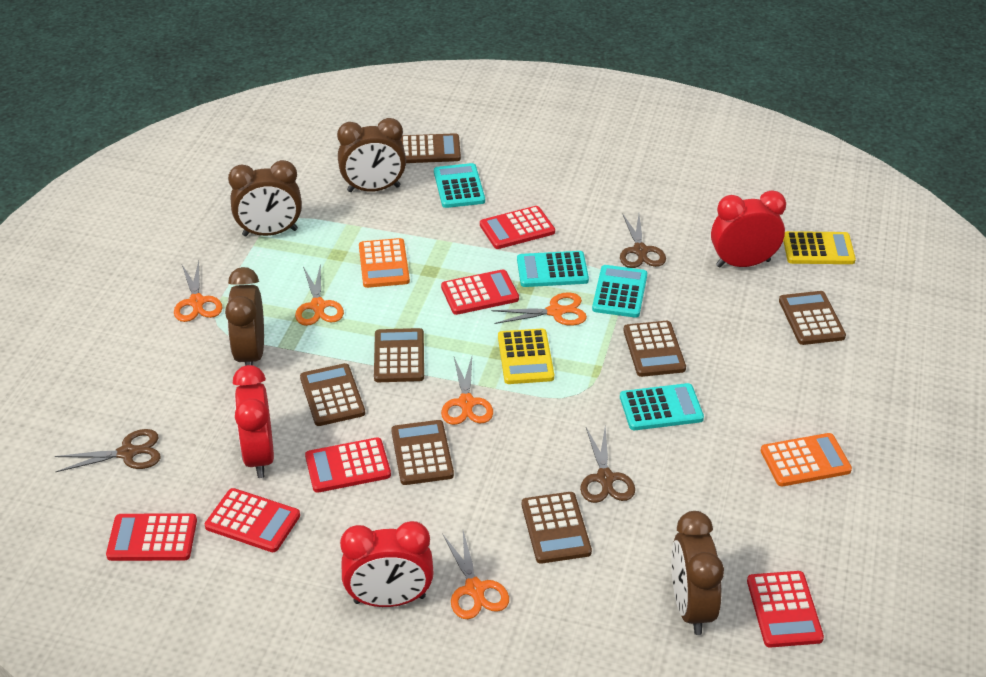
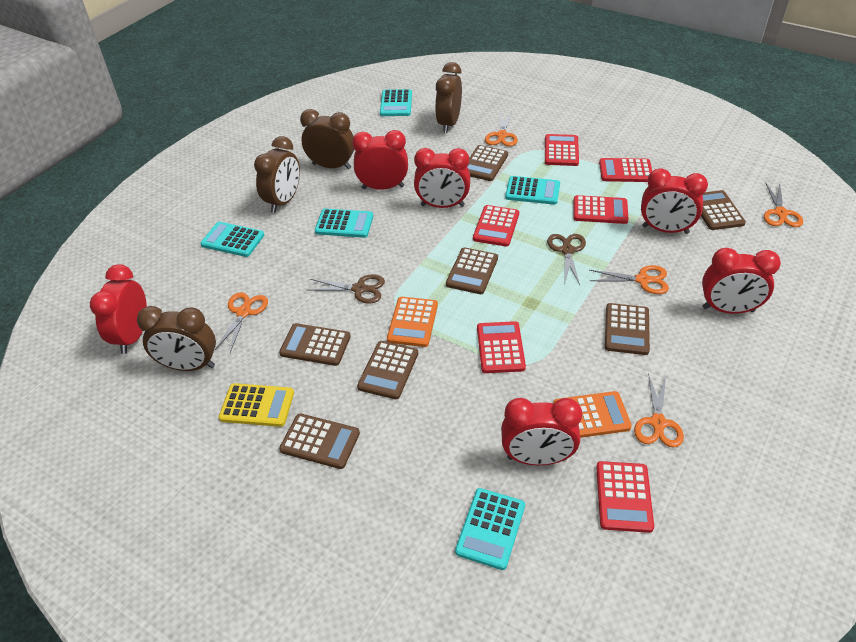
brown scissors: [55,429,161,472] [580,426,635,503] [620,213,666,268] = 3 -> [308,274,385,303] [547,234,586,285] = 2
red clock: [233,365,274,478] [340,521,434,607] [711,191,786,268] = 3 -> [90,264,147,354] [352,130,408,190] [414,148,470,208] [501,398,582,466] [641,168,708,234] [702,248,781,314] = 6
turquoise calculator: [434,163,485,208] [517,251,589,287] [592,265,647,318] [620,383,704,430] = 4 -> [200,222,264,257] [315,209,373,238] [380,89,412,116] [455,488,525,570] [505,176,560,205] = 5
yellow calculator: [498,329,554,384] [783,231,856,264] = 2 -> [219,383,294,427] = 1

